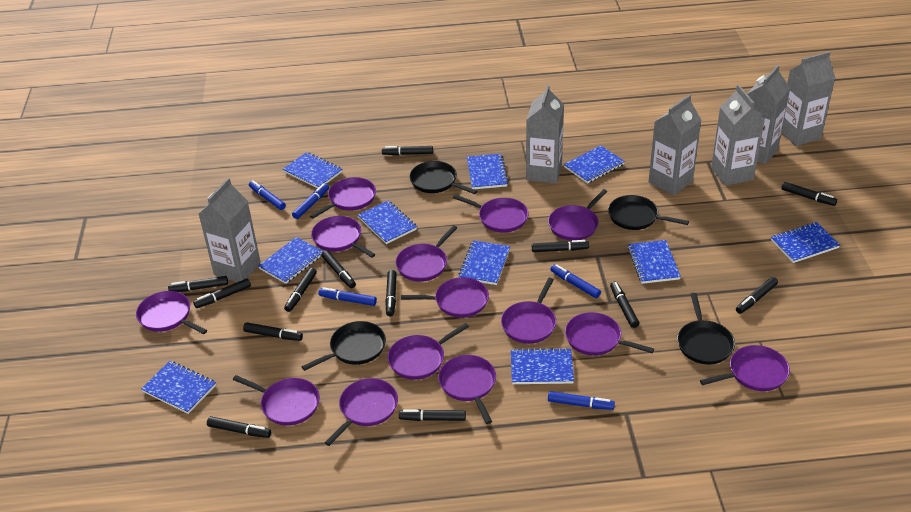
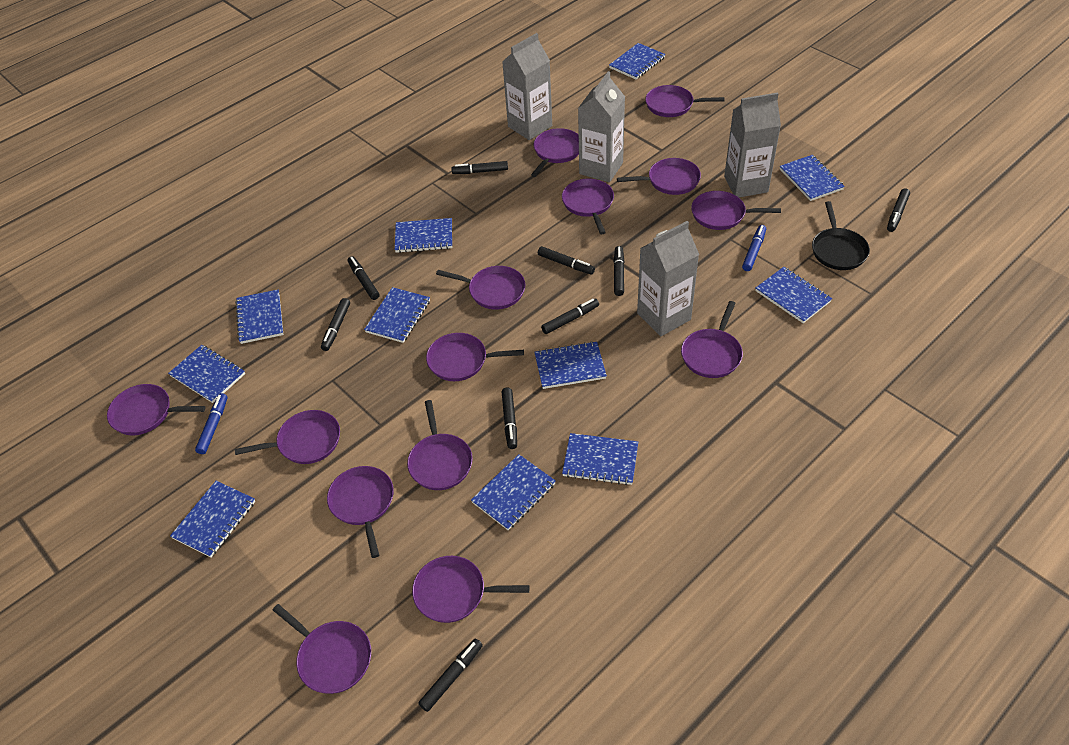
black marker: [168,276,228,292] [193,278,251,308] [207,416,271,438] [243,322,303,341] [284,267,317,312] [322,250,356,288] [382,146,433,155] [385,270,397,316] [399,409,466,421] [532,240,589,252] [610,281,639,328] [736,277,778,314] [781,182,837,206] = 13 -> [321,298,350,351] [348,256,379,300] [418,639,483,712] [451,161,508,174] [502,388,517,449] [538,246,595,274] [541,298,599,334] [614,246,625,296] [887,188,910,232] = 9
black pan: [302,321,386,371] [409,161,477,194] [608,195,689,230] [677,293,735,364] = 4 -> [812,201,870,270] = 1
blue marker: [249,180,286,210] [292,183,329,219] [319,287,377,306] [548,391,615,410] [550,264,601,298] = 5 -> [195,393,228,454] [742,225,766,271] = 2
blue notebook: [141,361,216,414] [258,237,324,284] [283,152,342,189] [358,200,417,244] [459,240,510,285] [467,154,508,189] [511,348,574,384] [564,145,625,184] [628,240,681,284] [771,222,840,263] = 10 -> [168,345,245,403] [170,481,255,557] [235,289,283,344] [364,287,430,343] [395,218,452,253] [471,454,556,530] [534,341,607,389] [562,433,638,485] [609,43,665,79] [755,267,832,323] [780,155,845,201] = 11
grey carton: [199,178,261,282] [526,84,564,184] [648,94,701,195] [711,85,765,186] [747,65,791,164] [781,51,835,146] = 6 -> [502,33,552,140] [578,71,625,182] [637,221,699,336] [724,92,781,197] = 4

